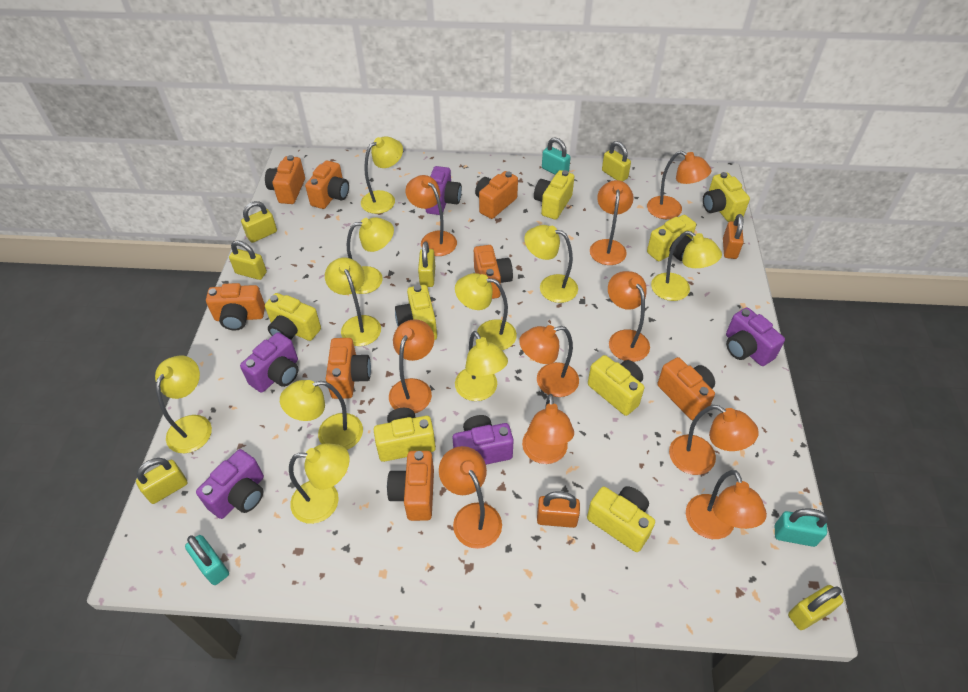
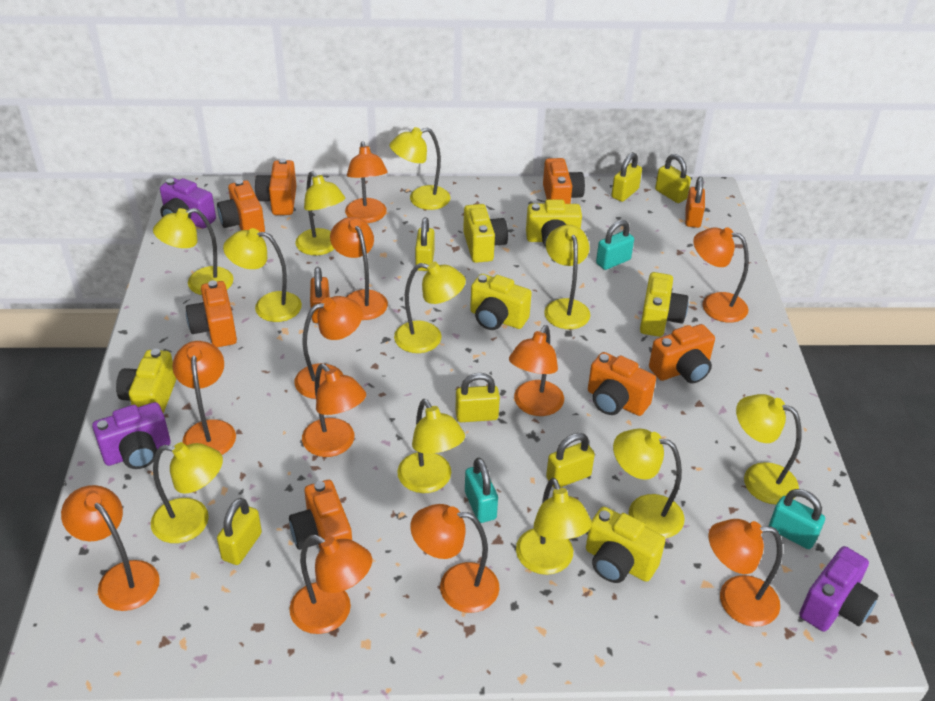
orange camera: [206,283,265,330] [265,155,305,204] [305,160,349,209] [326,338,371,399] [387,451,434,521] [474,245,513,299] [475,171,518,219] [657,357,715,420] = 8 -> [186,280,237,347] [217,180,265,232] [255,158,296,215] [289,480,352,550] [543,158,585,204] [588,352,656,416] [649,324,715,384] = 7
orange lamp: [389,319,434,413] [405,175,457,256] [439,446,502,549] [519,325,579,397] [522,394,574,464] [590,180,634,265] [608,271,650,362] [647,151,711,219] [669,405,759,475] [686,470,767,539] = 10 -> [61,485,160,611] [172,341,236,455] [289,535,372,634] [295,296,363,399] [302,364,366,457] [330,217,388,320] [345,141,387,223] [410,504,499,613] [509,325,564,416] [693,227,749,323] [708,519,783,627] = 11
purple camera: [196,449,264,519] [240,332,298,393] [426,166,462,215] [453,415,514,465] [726,307,785,366] = 5 -> [92,402,170,469] [160,178,216,229] [799,546,879,632] = 3
yellow camera: [265,293,321,341] [374,408,436,462] [395,285,437,340] [534,170,575,220] [587,486,655,552] [588,355,644,416] [647,215,696,261] [703,172,750,222] = 8 -> [116,349,176,414] [463,204,508,263] [470,274,532,330] [526,199,582,246] [586,507,665,583] [640,272,688,337] = 6
yellow lamp: [155,355,212,453] [280,380,363,450] [289,443,350,524] [325,258,381,346] [347,217,394,294] [361,136,403,214] [455,273,517,350] [455,331,508,401] [524,225,578,303] [651,231,722,301] = 10 -> [151,442,223,543] [153,208,234,295] [223,228,302,322] [295,171,345,255] [390,127,450,210] [394,261,466,353] [397,399,465,493] [516,478,592,575] [544,225,590,329] [613,429,685,538] [736,394,801,504] = 11

